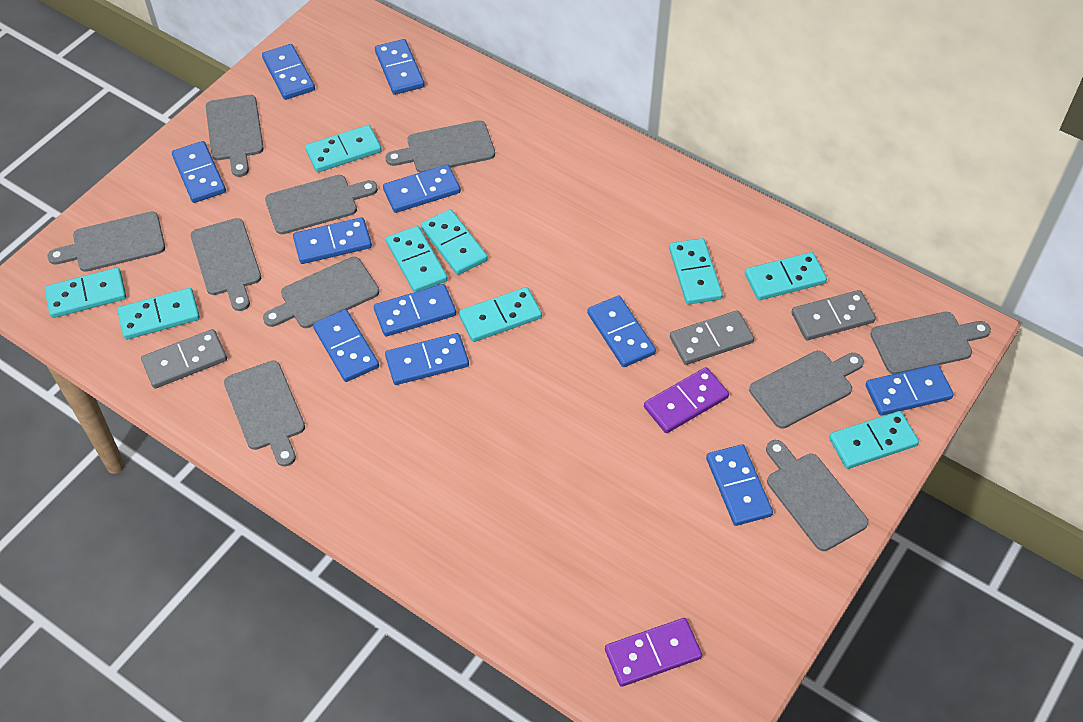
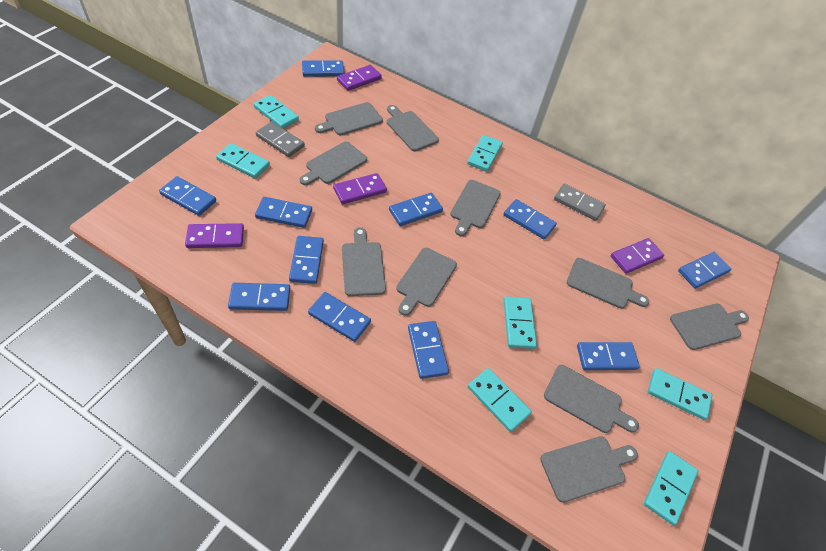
grey domino: [141,329,227,388] [670,310,754,365] [792,290,876,340] = 3 -> [256,122,305,157] [554,184,606,221] = 2
purple domino: [605,618,702,687] [644,367,729,433] = 2 -> [185,223,244,248] [333,173,387,204] [337,65,382,91] [611,238,664,274] = 4
turquoise domino: [45,268,126,318] [117,288,200,340] [305,125,382,172] [386,226,448,292] [421,209,488,275] [459,287,542,342] [669,238,723,305] [745,252,827,300] [829,411,919,469] = 9 -> [216,143,270,179] [254,95,299,129] [467,135,503,172] [468,368,532,432] [504,296,537,349] [644,451,698,525] [648,368,712,420] = 7

